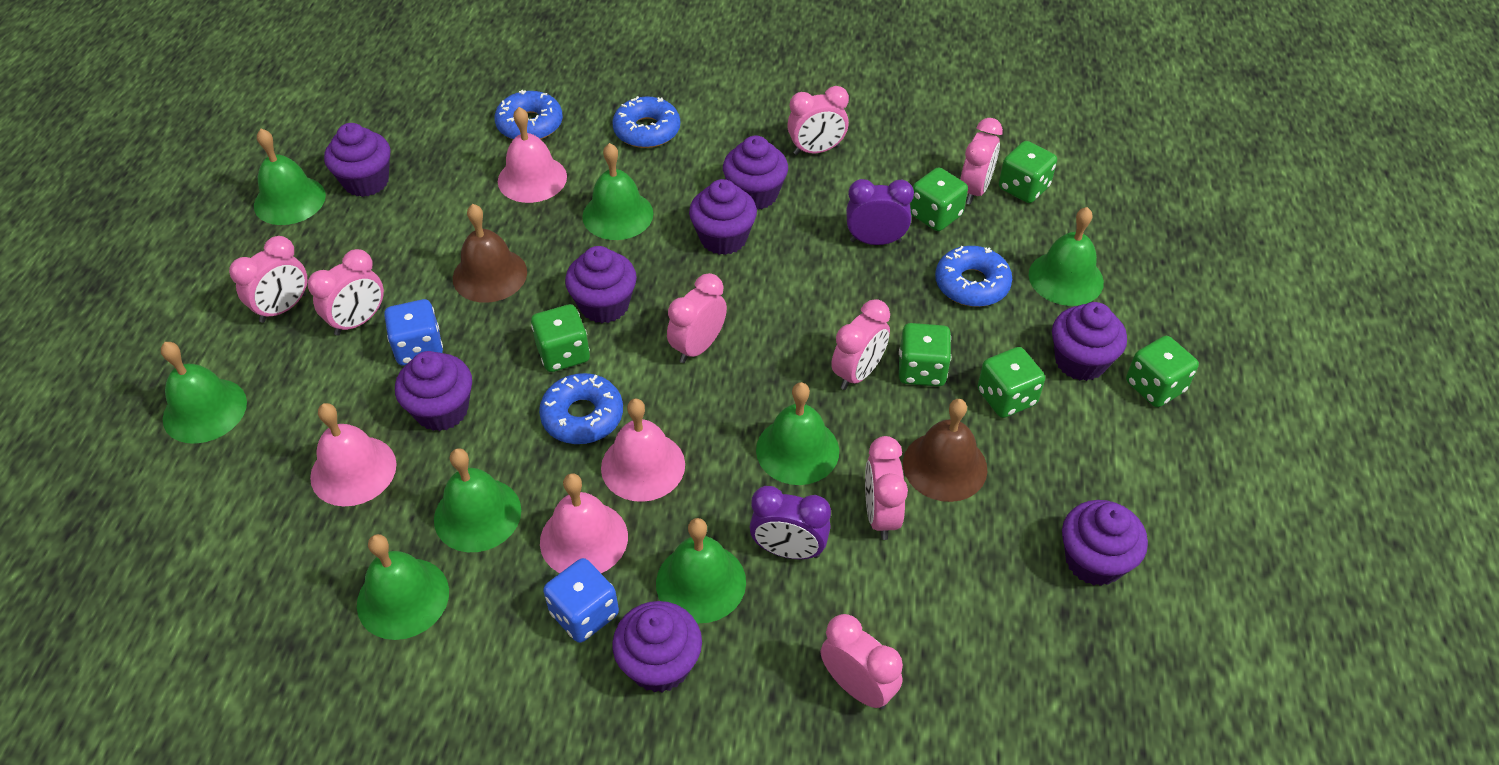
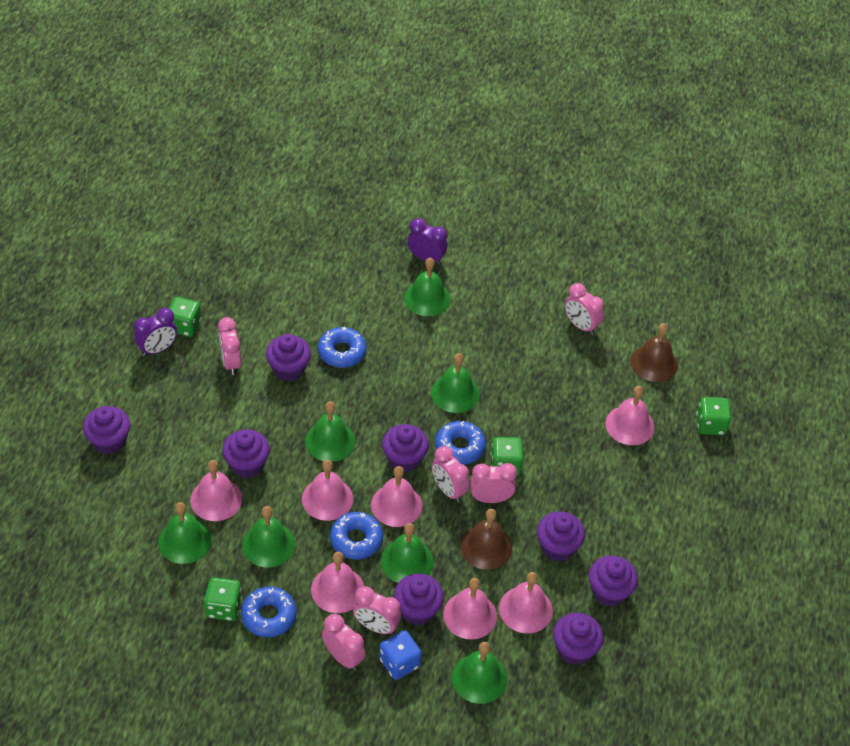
blue dice: [384,299,443,366] [543,558,619,643] = 2 -> [379,630,422,680] = 1
green bell: [161,342,247,444] [254,129,326,225] [357,534,449,640] [434,448,521,552] [582,143,654,240] [656,518,746,623] [756,382,839,485] [1029,207,1104,306] = 8 -> [158,502,211,564] [242,506,295,568] [305,401,355,462] [381,523,434,583] [404,258,451,316] [431,353,480,413] [452,642,507,704] = 7
green dice: [531,304,590,372] [899,323,951,387] [910,167,968,231] [978,347,1045,418] [999,141,1057,203] [1126,336,1199,407] = 6 -> [169,297,201,337] [204,577,242,621] [490,437,524,476] [696,397,731,435] = 4
pink bell: [310,403,397,506] [498,107,567,203] [540,473,628,573] [601,398,685,502] = 4 -> [190,460,242,521] [302,460,353,521] [311,552,364,613] [371,466,422,527] [443,578,497,640] [499,572,553,634] [605,386,654,445] = 7
pink clock: [229,236,307,323] [308,249,384,336] [667,273,727,363] [787,86,849,155] [821,614,903,709] [831,299,890,390] [865,436,908,540] [960,118,1003,205] = 8 -> [218,317,241,375] [322,614,365,671] [353,586,401,635] [432,446,469,503] [470,463,517,503] [565,283,604,335] = 6

